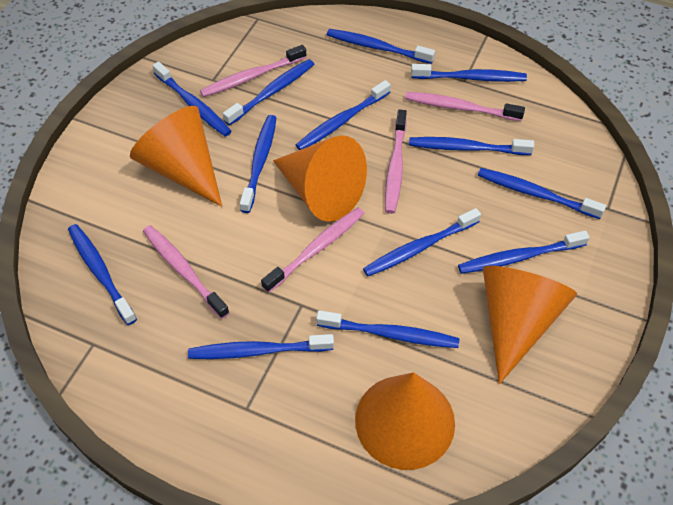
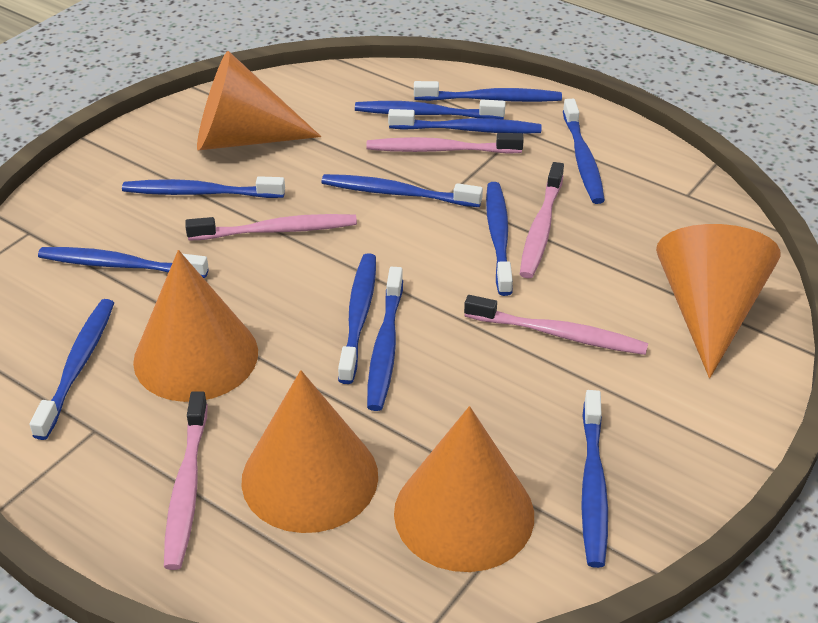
blue toothbrush: [68,224,137,325] [152,62,231,137] [188,334,334,359] [223,59,314,126] [240,115,277,213] [296,80,391,150] [316,310,460,348] [327,29,435,64] [363,208,481,276] [409,137,534,155] [411,64,527,82] [458,230,590,274] [478,168,606,219] = 13 -> [30,299,114,440] [38,247,209,278] [122,176,285,198] [321,174,483,207] [338,253,376,384] [355,100,506,119] [367,267,403,411] [388,109,542,134] [414,81,562,102] [486,182,513,296] [563,99,605,204] [581,390,608,568] = 12
orange cone: [130,106,222,207] [273,135,367,222] [355,372,455,470] [483,266,577,384] = 4 -> [133,250,258,402] [197,51,321,150] [241,370,378,533] [394,406,534,572] [656,224,781,378] = 5

